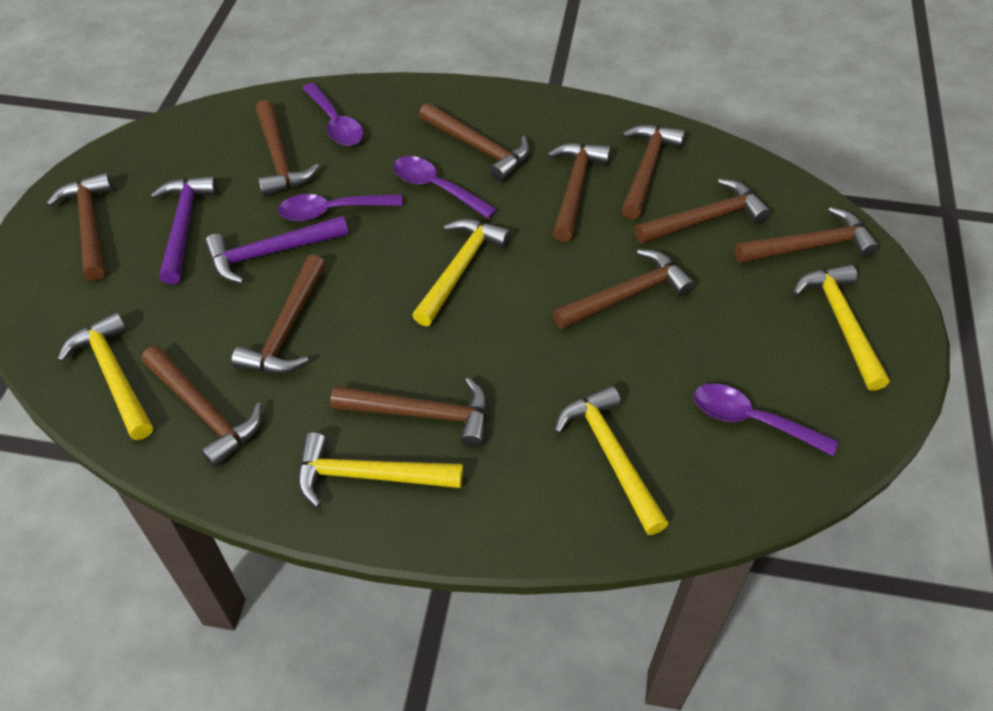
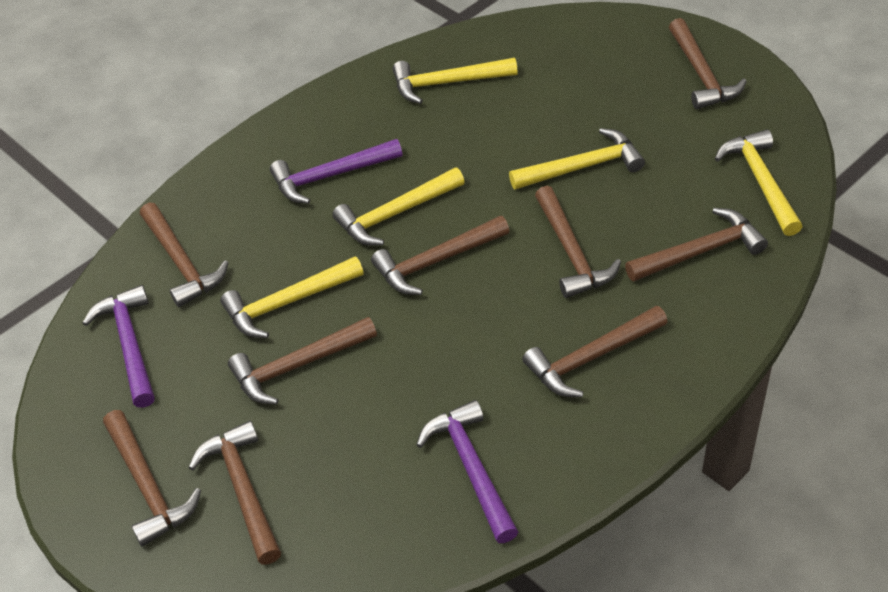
brown hammer: [46,173,113,281] [141,346,262,468] [232,255,326,374] [256,100,319,196] [330,378,488,448] [419,103,530,182] [547,143,611,242] [553,249,695,329] [622,125,685,219] [635,179,771,244] [735,207,880,263] = 11 -> [103,410,201,547] [140,203,228,307] [189,421,281,565] [228,317,377,404] [371,216,510,295] [522,306,667,397] [535,186,621,298] [625,208,768,282] [669,18,747,109] = 9
purple hammer: [151,176,218,284] [204,216,348,284] = 2 -> [83,285,155,408] [270,139,402,204] [417,400,518,543] = 3
purple spoon: [278,194,403,221] [302,83,364,146] [393,156,497,219] [694,383,839,456] = 4 -> none = 0

